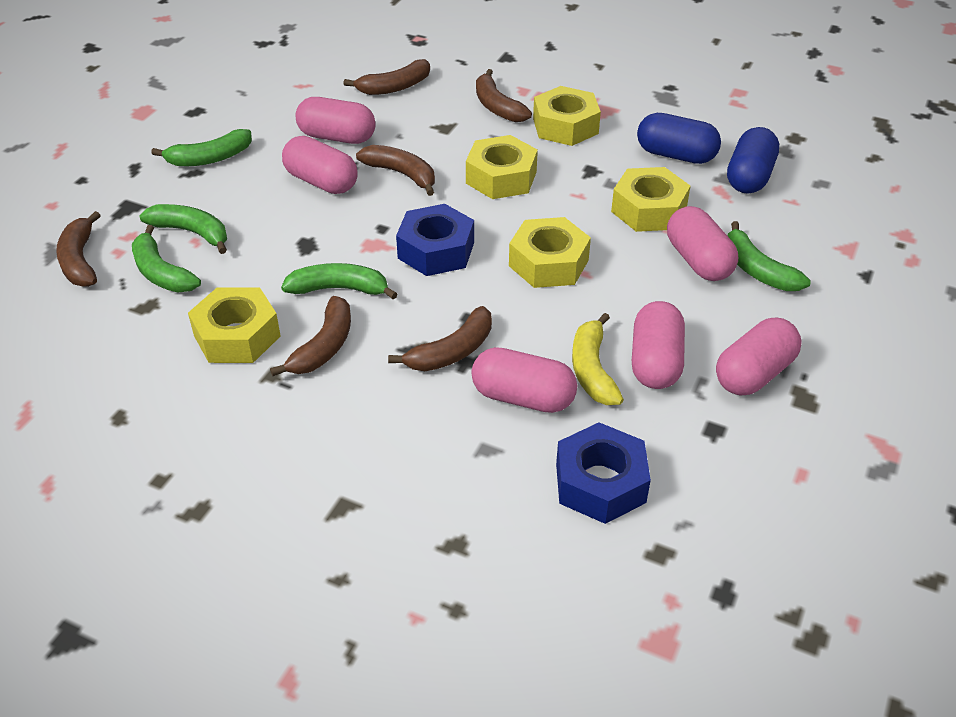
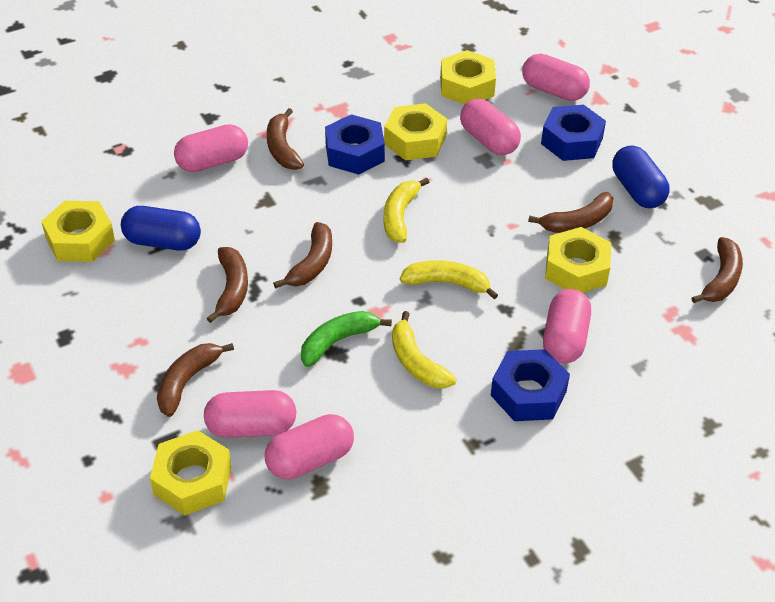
blue nut: [396,204,474,276] [556,422,651,524] = 2 -> [325,114,385,175] [491,349,570,421] [541,105,606,161] = 3
green banana: [132,225,201,292] [140,204,227,254] [151,129,252,166] [281,263,398,300] [728,221,811,291] = 5 -> [301,311,392,367] = 1
yellow banana: [572,313,624,405] = 1 -> [384,178,429,243] [392,311,456,388] [400,260,498,299] = 3

